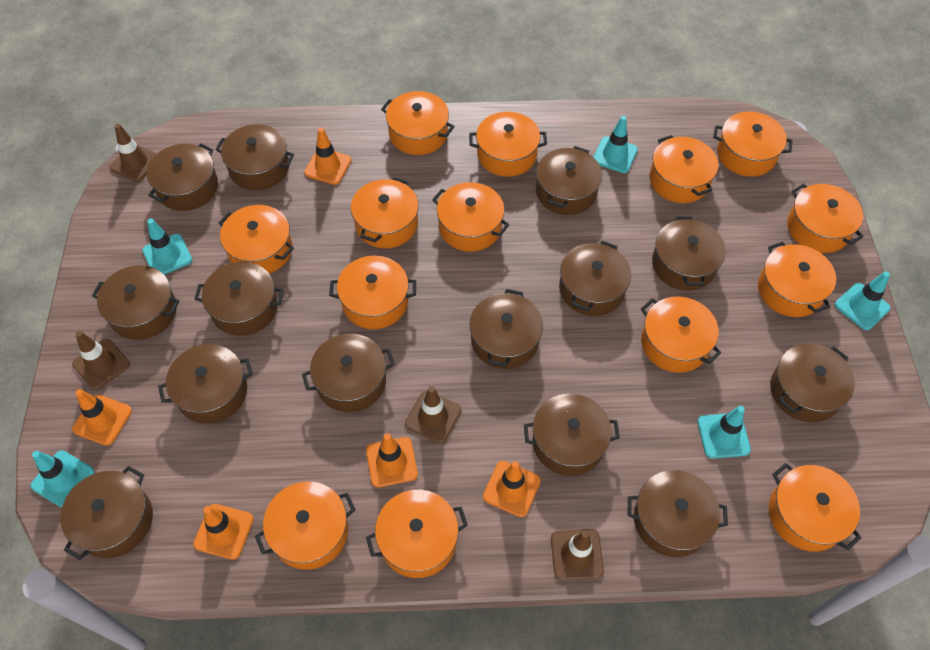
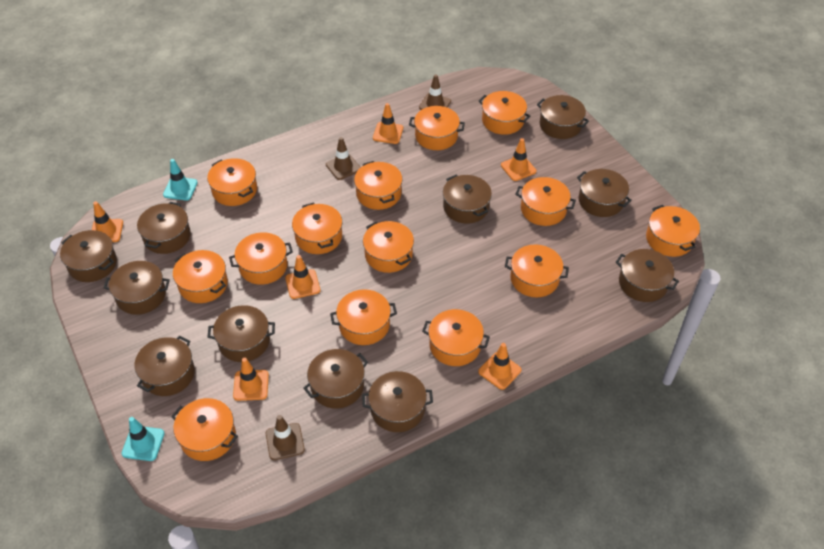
brown pot: [60,466,153,560] [92,265,179,340] [147,143,218,211] [158,344,253,423] [195,262,284,336] [215,124,294,190] [302,334,395,412] [470,289,543,369] [524,394,620,476] [536,146,602,215] [559,241,631,316] [628,470,728,557] [652,216,726,291] [770,343,855,422] = 14 -> [60,230,117,282] [104,261,170,315] [135,336,195,396] [137,202,191,254] [208,305,275,362] [303,349,368,409] [362,371,433,432] [443,175,492,224] [537,95,589,139] [577,169,632,217] [616,249,679,302] = 11
brown traffic cone: [72,331,130,390] [110,124,157,182] [405,386,461,443] [551,529,604,580] = 4 -> [265,415,305,460] [326,137,361,180] [419,74,451,110] = 3
orange traffic cone: [72,389,132,446] [193,504,254,560] [304,128,351,185] [366,433,418,488] [483,461,541,517] = 5 -> [92,201,123,242] [233,358,269,401] [285,255,320,299] [373,103,403,144] [478,343,522,390] [501,138,536,181] = 6
turquoise traffic cone: [30,451,94,507] [142,219,192,275] [593,116,638,173] [697,406,751,459] [835,272,891,330] = 5 -> [121,417,165,461] [163,159,198,201] = 2

